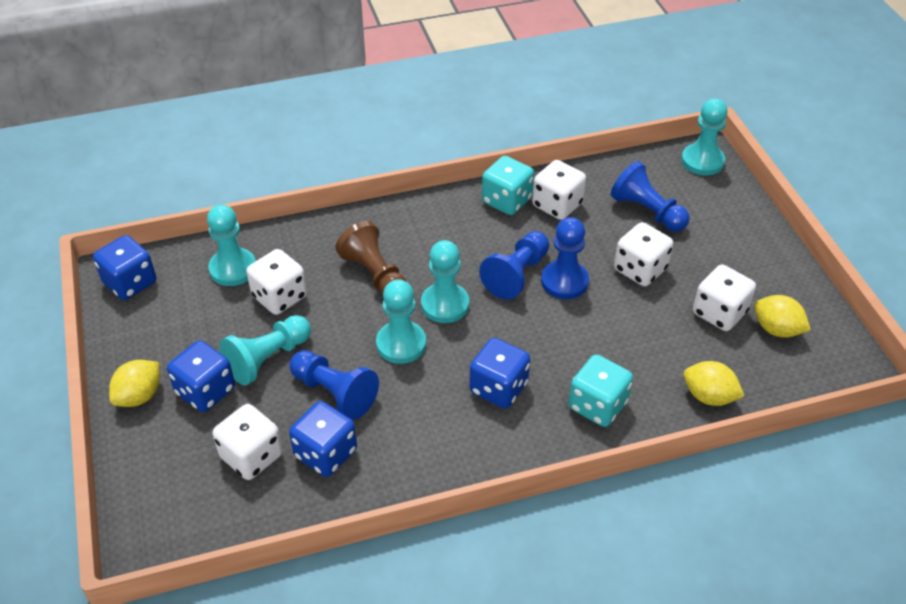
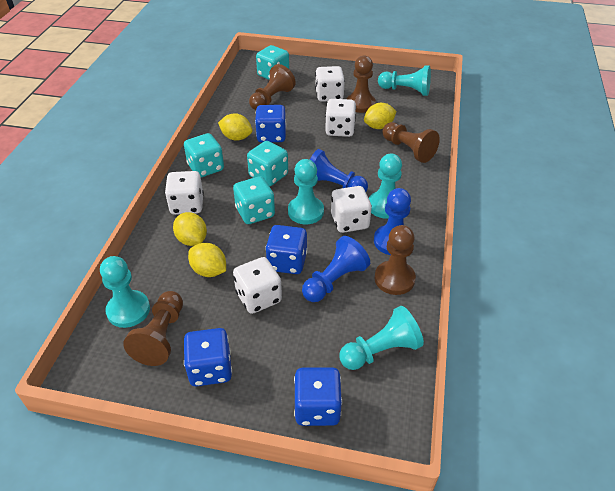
blue pawn: [289,350,379,420] [479,231,549,300] [541,217,589,299] [611,161,690,232] = 4 -> [302,236,370,302] [310,149,368,192] [374,188,411,255] = 3
brown pawn: [336,221,406,296] = 1 -> [123,291,183,366] [249,64,296,110] [347,56,376,113] [375,225,416,295] [382,122,440,163] = 5
turquoise dice: [482,156,534,215] [569,354,633,427] = 2 -> [184,133,224,178] [233,176,275,224] [247,141,288,187] [256,45,289,80] = 4
yellow lemon: [109,360,160,407] [684,361,744,406] [754,295,811,338] = 3 -> [173,212,207,246] [188,243,226,277] [218,113,253,141] [364,103,396,129] = 4

